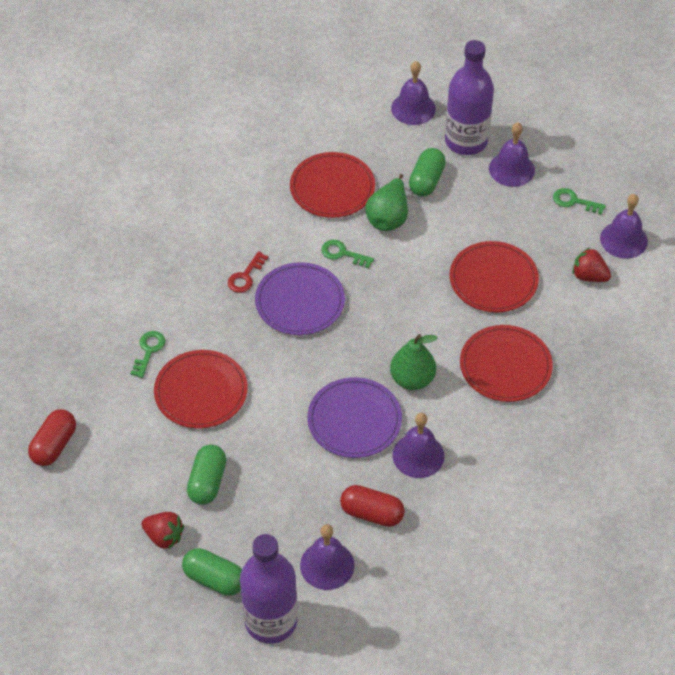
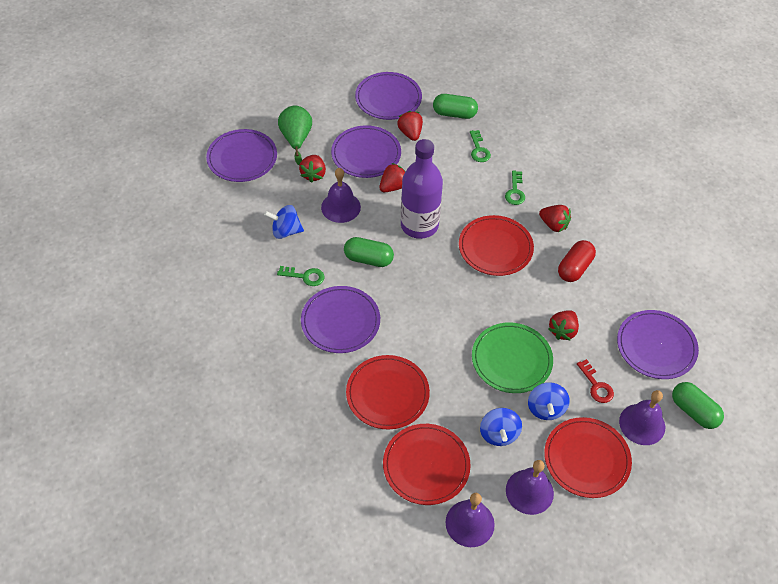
blue spinning top: none = 0 -> [264,205,304,239] [480,408,522,446] [528,382,570,420] = 3
green pear: [365,174,408,231] [390,334,438,390] = 2 -> [278,106,312,166] = 1
green plate: none = 0 -> [472,322,553,393] = 1
purple bell: [300,524,354,590] [391,61,436,125] [392,413,445,478] [489,122,535,187] [600,194,648,259] = 5 -> [321,168,361,223] [445,493,495,547] [506,460,554,515] [619,390,665,445] = 4
purple bottle: [240,534,298,644] [445,40,494,155] = 2 -> [401,139,443,239] = 1
purple plate: [255,262,345,335] [307,377,402,458] = 2 -> [206,129,277,182] [301,286,380,353] [331,125,401,178] [355,72,422,120] [617,310,699,379] = 5
red capsule: [28,409,76,466] [340,485,405,527] = 2 -> [558,240,596,282] = 1
red strawberry: [142,512,184,550] [572,247,611,282] = 2 -> [299,155,326,183] [379,163,406,192] [397,111,423,141] [539,205,571,232] [548,310,579,341] = 5

